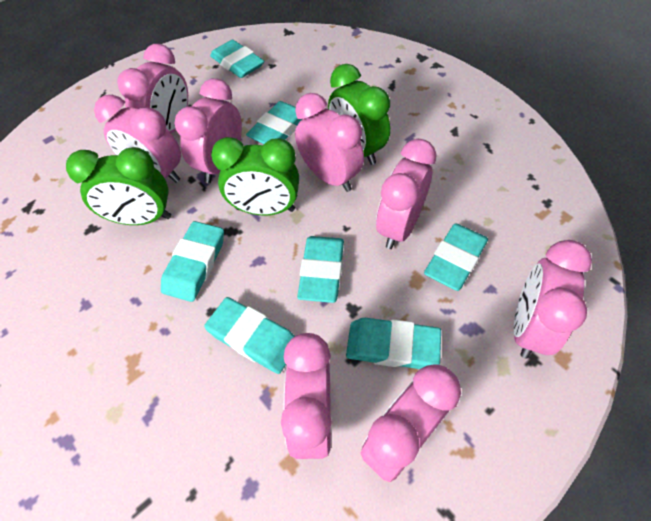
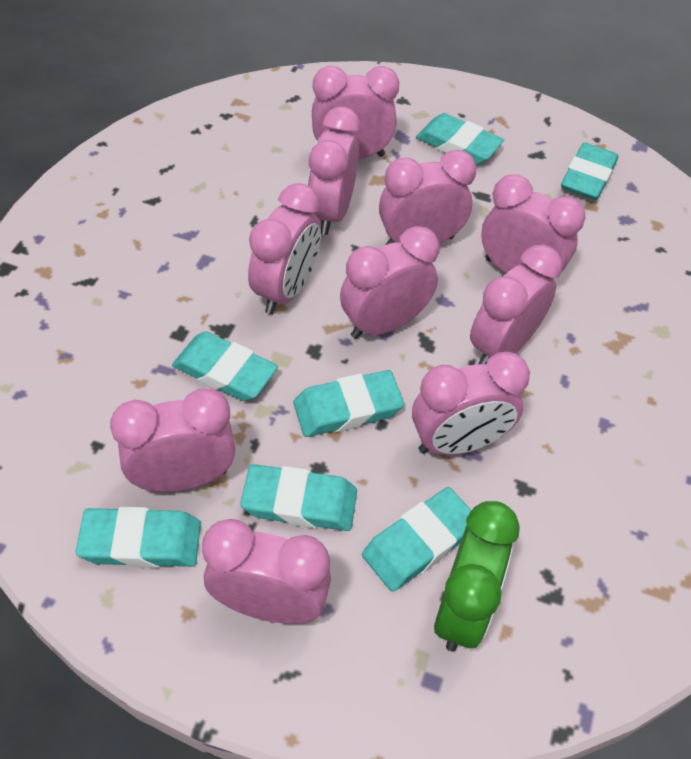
green clock: [66,147,171,225] [211,137,299,216] [328,64,390,165] = 3 -> [434,501,520,651] = 1
pink clock: [94,95,181,183] [117,44,188,133] [175,78,242,183] [281,333,332,459] [295,93,364,192] [360,364,461,482] [376,139,436,249] [513,240,592,359] = 8 -> [110,388,235,492] [202,519,331,624] [248,183,321,314] [307,107,360,235] [312,66,399,159] [340,226,439,339] [379,150,477,245] [412,352,530,455] [470,245,562,364] [481,174,585,273] = 10

